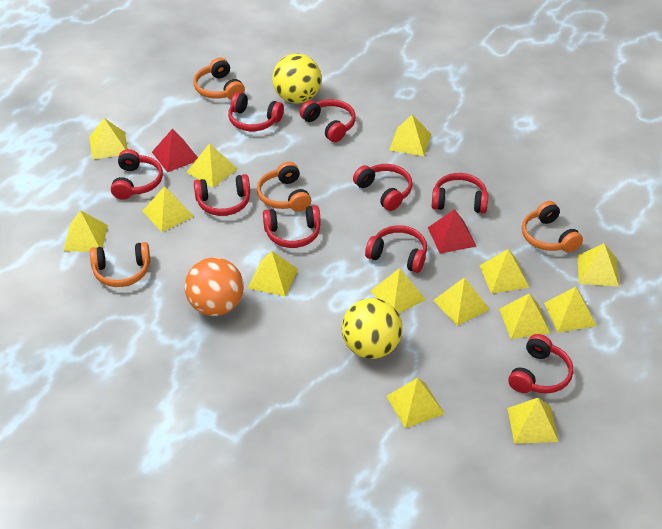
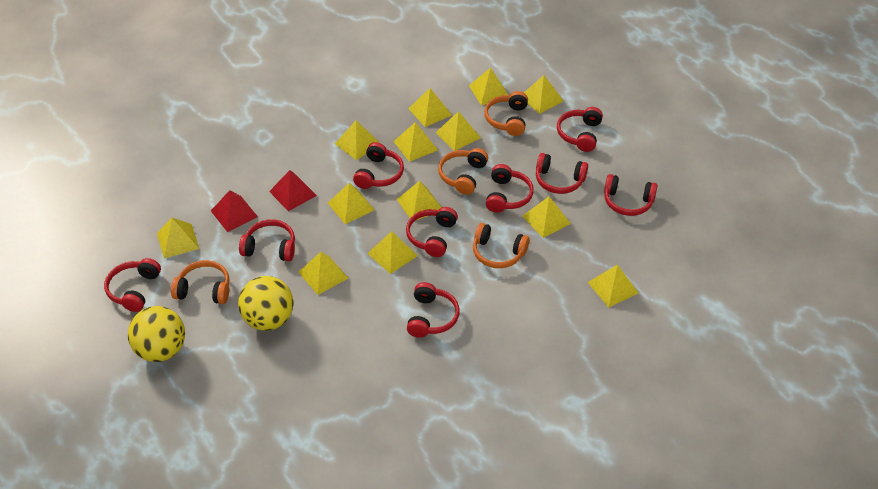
orange ball: [185,257,244,316] = 1 -> none = 0
yellow pyramid: [63,210,108,252] [89,118,128,159] [143,186,194,232] [186,143,237,188] [248,251,298,297] [371,268,426,314] [386,378,444,428] [389,115,431,156] [433,277,490,326] [479,249,530,294] [499,293,550,339] [508,398,559,444] [544,287,597,333] [577,243,619,287] = 14 -> [157,218,199,258] [299,252,348,295] [328,183,375,224] [335,120,380,160] [367,231,418,274] [393,122,438,162] [397,181,441,221] [408,88,452,127] [435,111,481,151] [469,68,508,105] [523,197,571,238] [524,75,564,114] [588,264,639,308] = 13

